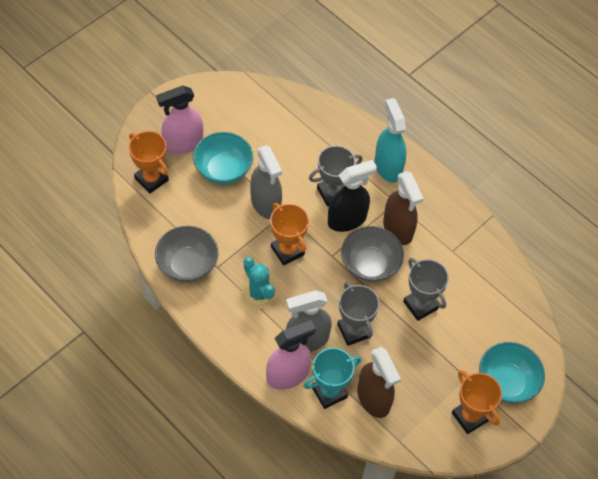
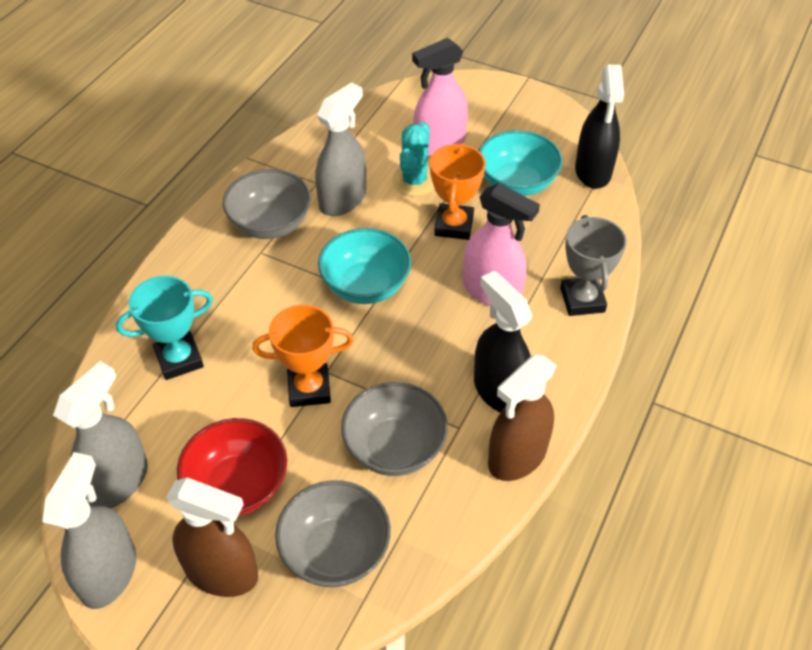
black spray bottle: [328,160,377,232] = 1 -> [474,271,532,413] [575,65,624,189] = 2
grey bowl: [155,226,218,283] [341,226,404,282] = 2 -> [223,169,311,239] [275,480,391,587] [341,382,448,476] = 3
grey spray bottle: [251,145,282,219] [286,290,332,352] = 2 -> [42,452,136,609] [53,361,148,509] [315,82,366,216] = 3
grey trophy: [309,145,363,207] [337,281,379,346] [403,258,449,321] = 3 -> [560,215,627,316] = 1
orange trophy: [129,131,169,193] [270,203,309,266] [452,370,502,434] = 3 -> [253,305,354,407] [430,143,485,240] = 2
red bowl: none = 0 -> [177,418,287,516] = 1
turquoise spray bottle: [375,98,406,182] = 1 -> none = 0

